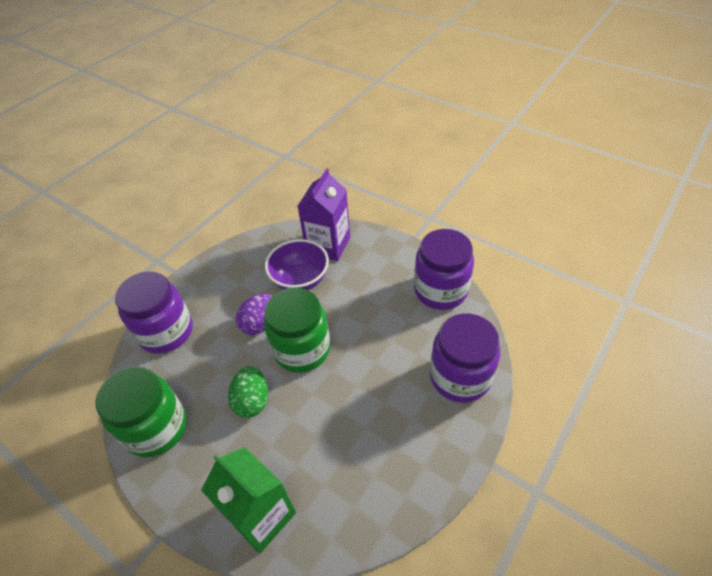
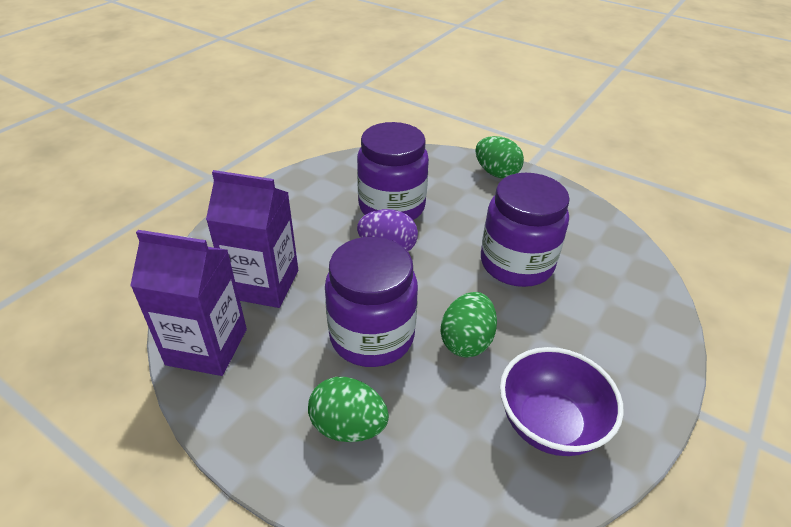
green carton: [201,447,296,554] = 1 -> none = 0
green egg: [228,366,268,418] = 1 -> [308,377,389,442] [440,292,497,358] [475,136,524,178] = 3
green jar: [96,367,187,457] [264,287,330,373] = 2 -> none = 0
purple carton: [297,169,350,261] = 1 -> [130,230,247,376] [206,170,298,308] = 2

